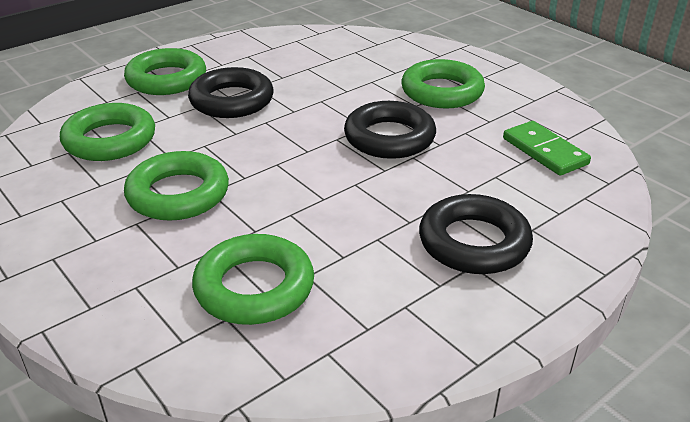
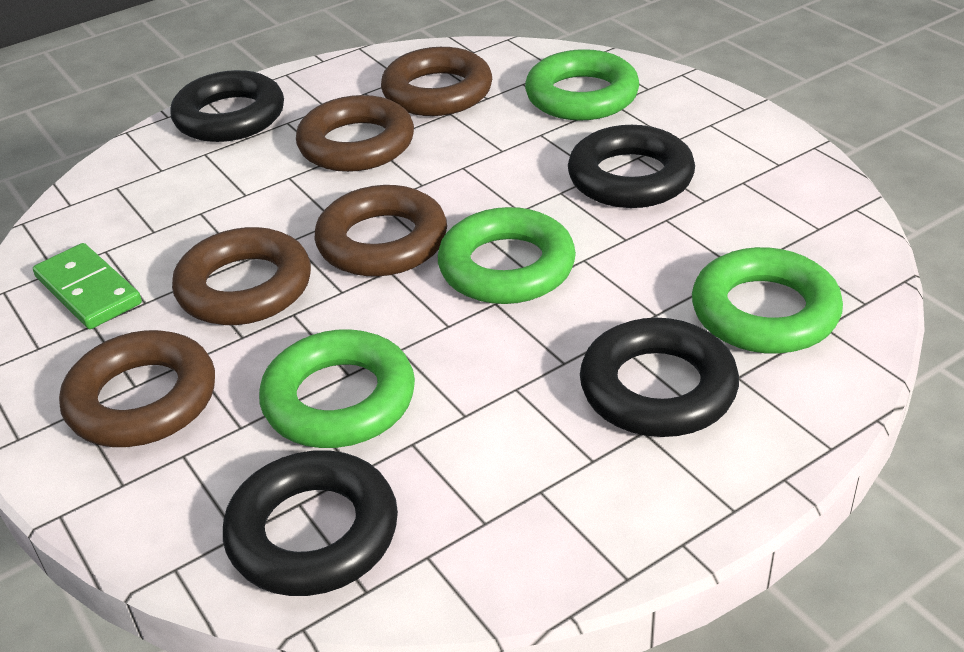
black ring: [188,67,274,118] [344,101,436,159] [419,194,533,274] = 3 -> [170,70,284,142] [223,450,398,596] [568,125,695,208] [580,318,739,437] = 4
brown ring: none = 0 -> [59,330,215,447] [172,227,311,325] [296,95,414,172] [315,185,447,277] [381,47,492,116] = 5
green ring: [60,103,155,161] [124,48,206,95] [124,151,229,221] [192,234,314,325] [401,59,485,108] = 5 -> [259,329,415,448] [438,207,576,304] [525,49,639,120] [692,247,843,354] = 4

